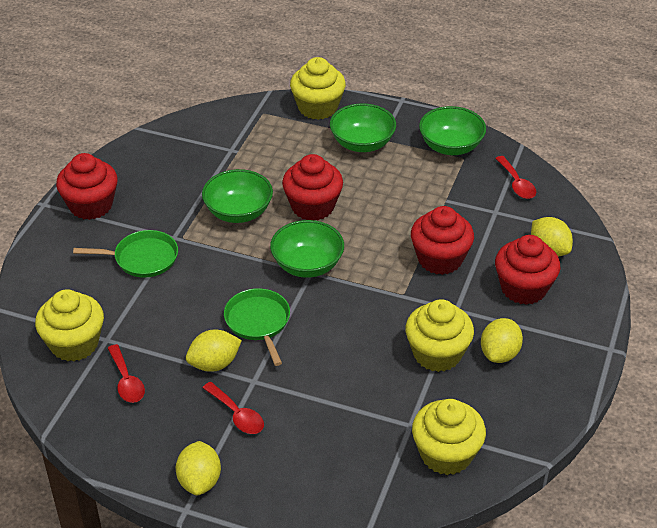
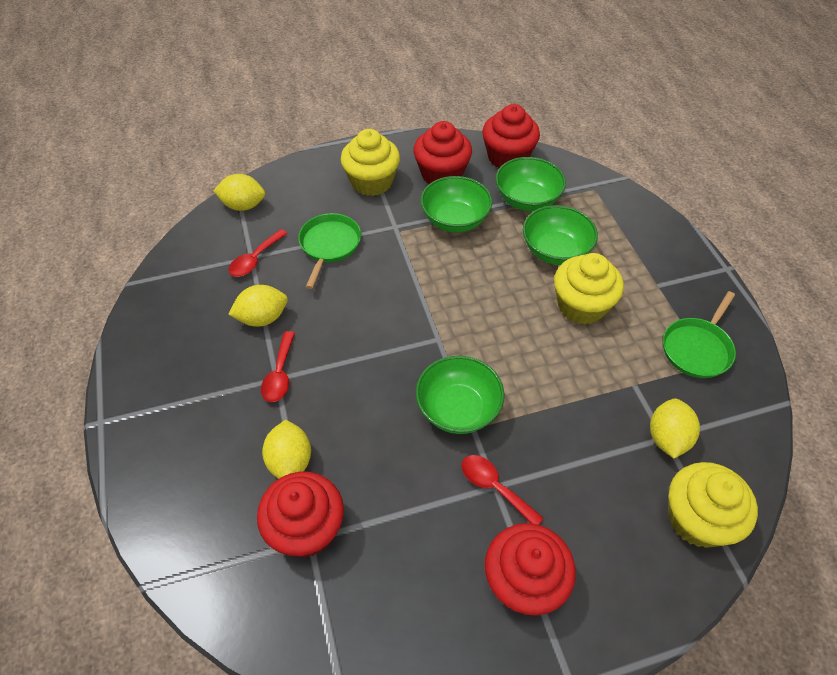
yellow cupcake: [35,289,104,362] [290,57,346,120] [405,299,474,372] [412,399,486,475] = 4 -> [341,129,400,196] [554,253,624,324] [668,462,758,548] = 3

